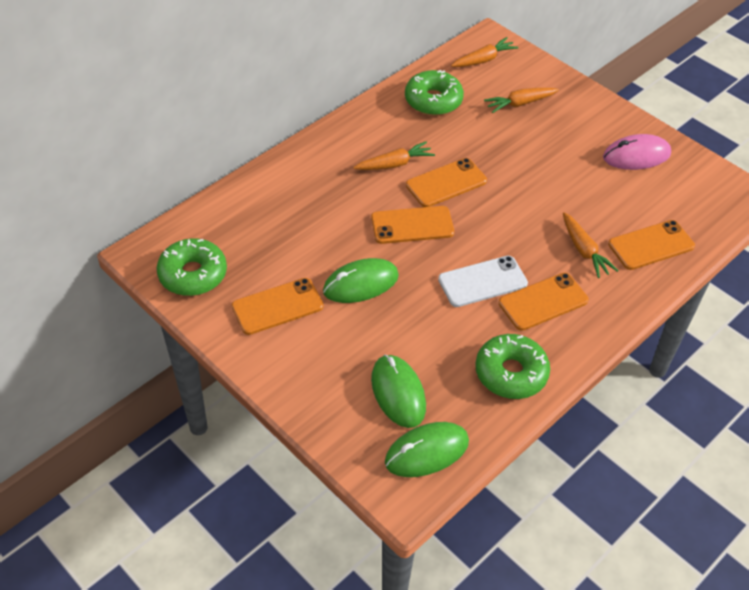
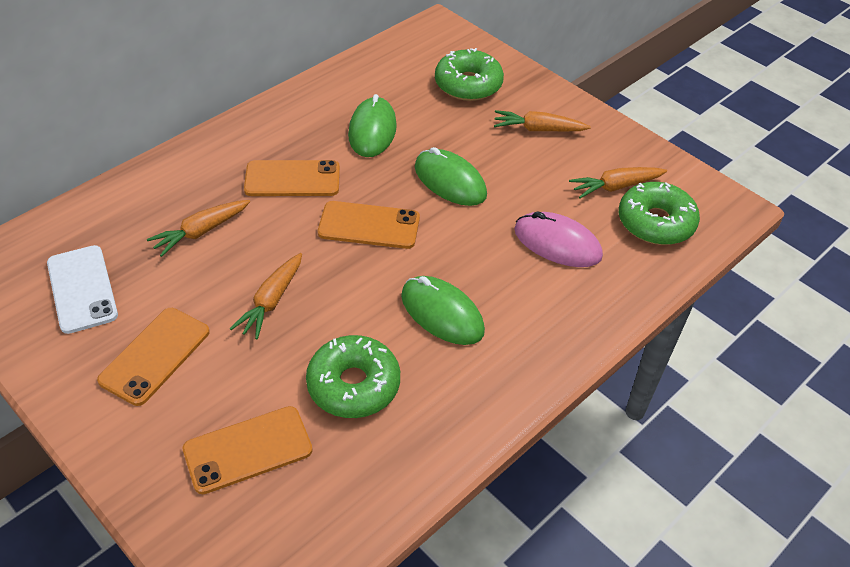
orange phone: [232,278,324,335] [371,206,454,244] [406,158,487,207] [499,273,589,331] [608,220,695,270] = 5 -> [97,308,210,406] [183,406,313,494] [244,160,340,196] [318,201,420,249] = 4

